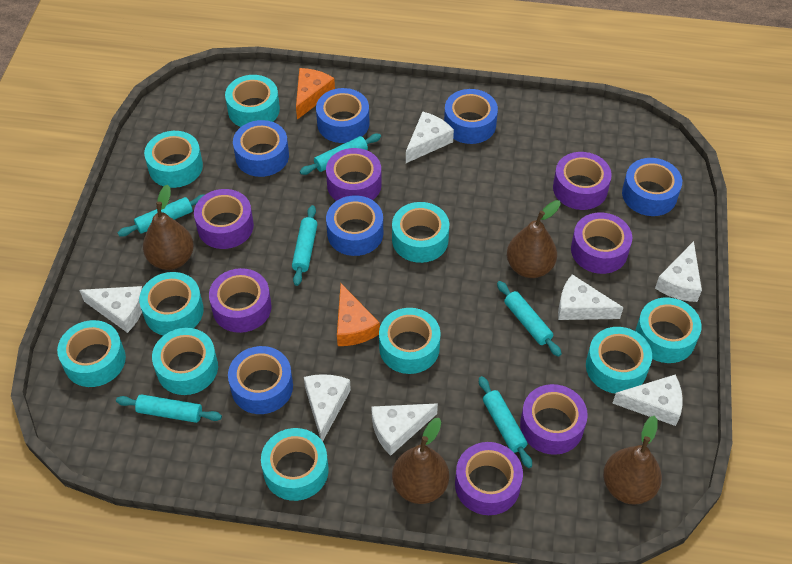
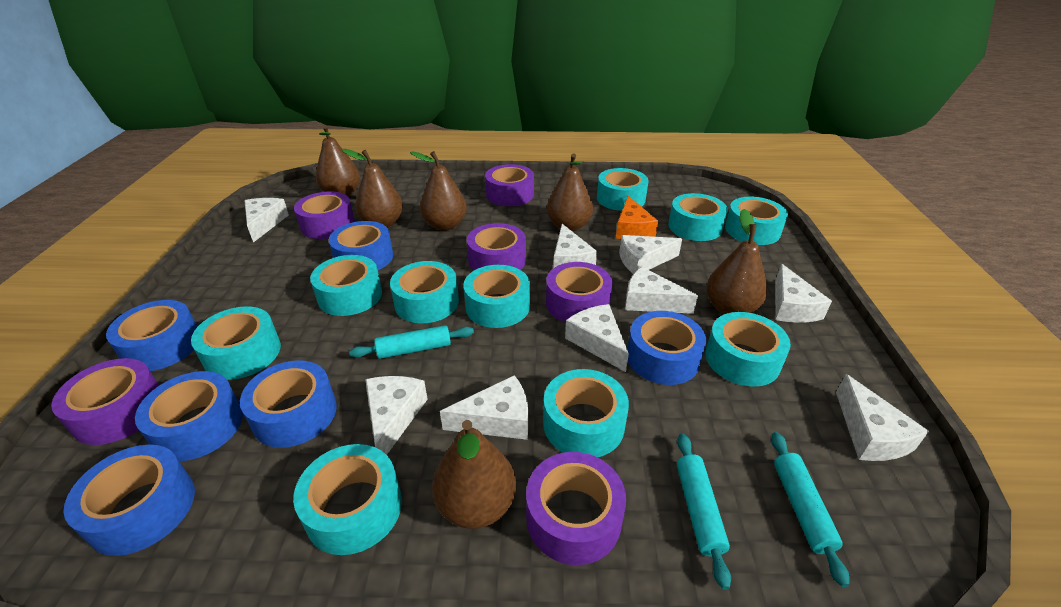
brown pear: [143,185,194,270] [392,418,449,504] [507,200,561,278] [603,416,662,505] = 4 -> [316,125,360,196] [342,149,403,228] [410,151,467,231] [432,420,516,529] [547,153,593,231] [706,209,767,314] = 6
orange cheese: [296,68,335,120] [337,284,380,346] = 2 -> [616,196,658,239] = 1
purple tape: [194,189,254,249] [209,268,272,333] [326,148,382,201] [455,442,523,515] [520,384,588,455] [553,152,612,210] [571,212,632,274] = 7 -> [51,358,159,445] [294,192,355,239] [467,223,526,271] [485,164,534,206] [526,452,626,565] [546,262,612,322] = 6
turquoise rolling pin: [116,394,222,423] [118,194,204,237] [292,205,317,286] [300,134,381,175] [479,376,532,468] [497,281,562,357] = 6 -> [349,325,474,359] [677,433,731,590] [771,432,850,587] = 3
white cheese: [79,286,142,333] [304,374,351,442] [371,403,438,456] [406,111,454,163] [558,274,624,320] [612,374,683,426] [655,241,702,302] = 7 -> [244,198,289,243] [365,376,428,455] [440,375,528,440] [553,224,597,268] [565,304,629,372] [619,235,682,274] [625,267,698,314] [775,264,832,323] [836,374,929,461] = 9

